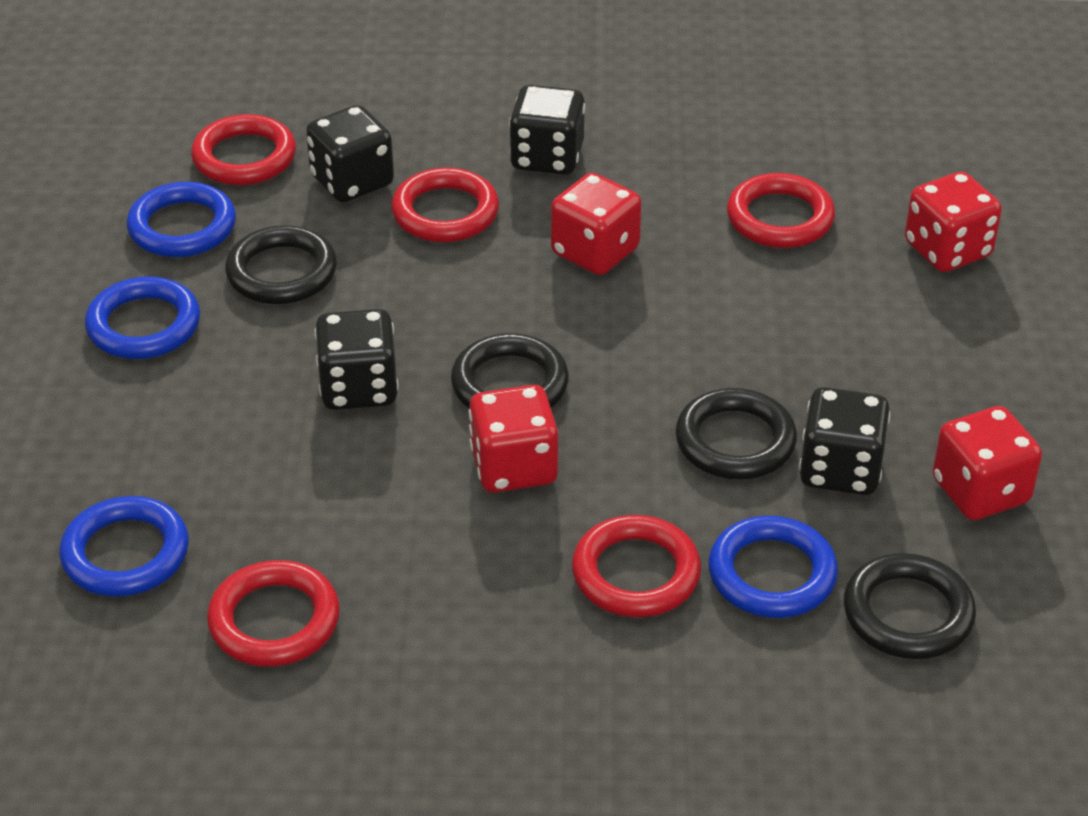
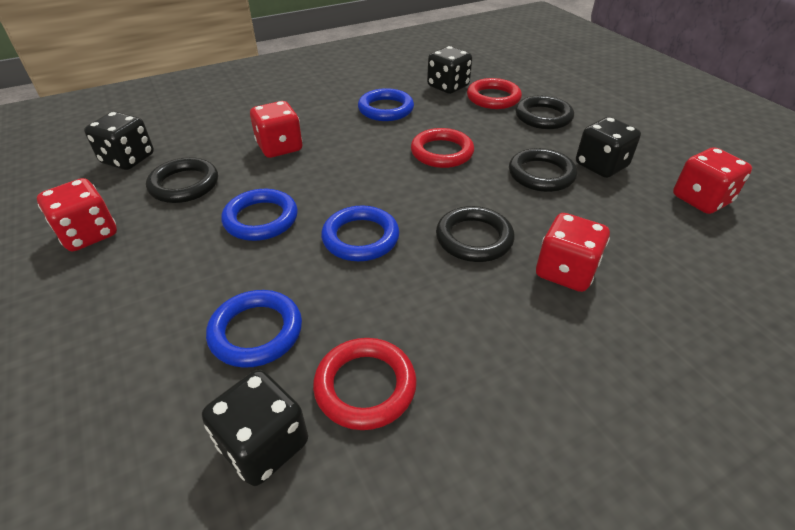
red ring: [191,114,296,185] [207,560,340,666] [391,168,499,242] [572,515,701,617] [727,173,835,248] = 5 -> [313,338,417,430] [411,128,474,168] [467,78,522,109] = 3

